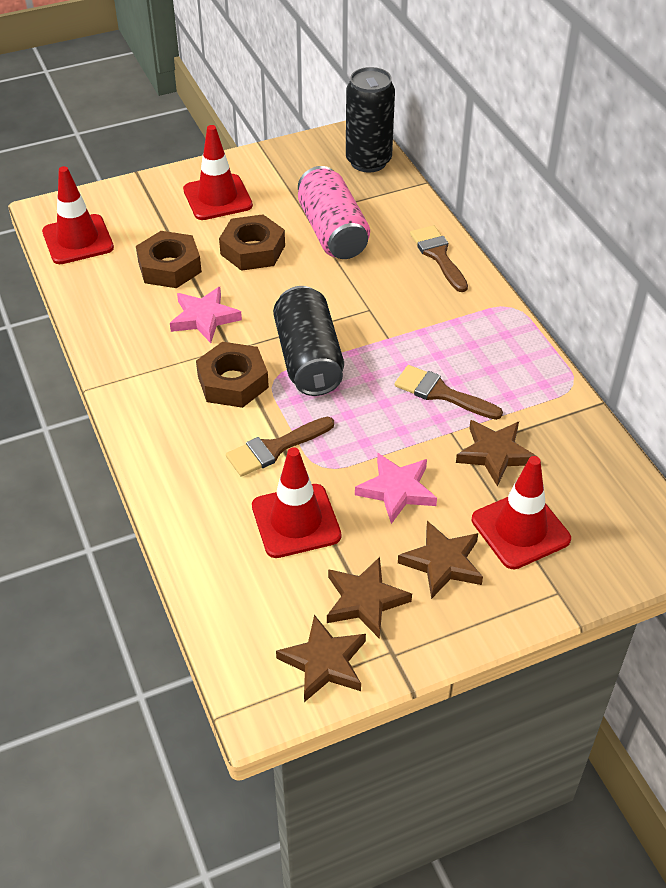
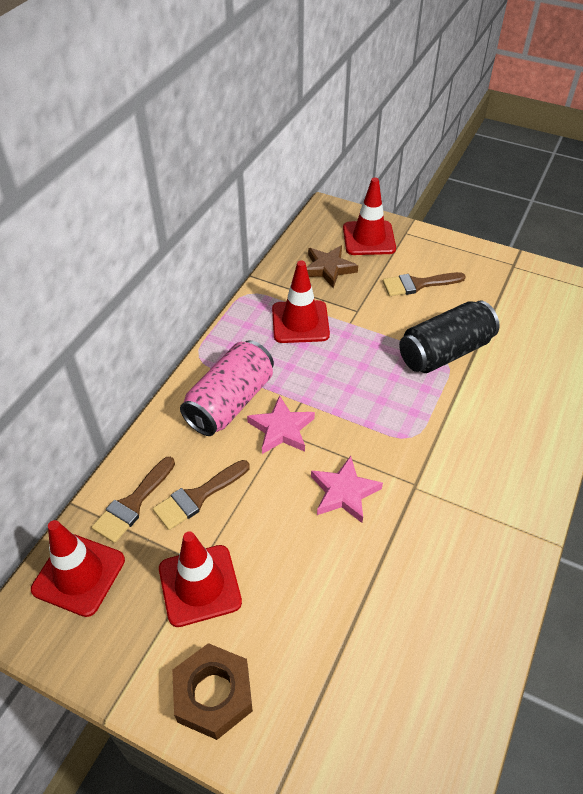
black can: [273,286,344,396] [346,67,395,173] = 2 -> [399,301,500,373] = 1
brown nut: [136,231,202,288] [196,342,269,408] [219,214,285,271] = 3 -> [172,643,253,740] = 1
brown star: [276,615,366,702] [327,557,412,639] [398,521,483,599] [456,420,536,486] = 4 -> [307,245,358,288] = 1

